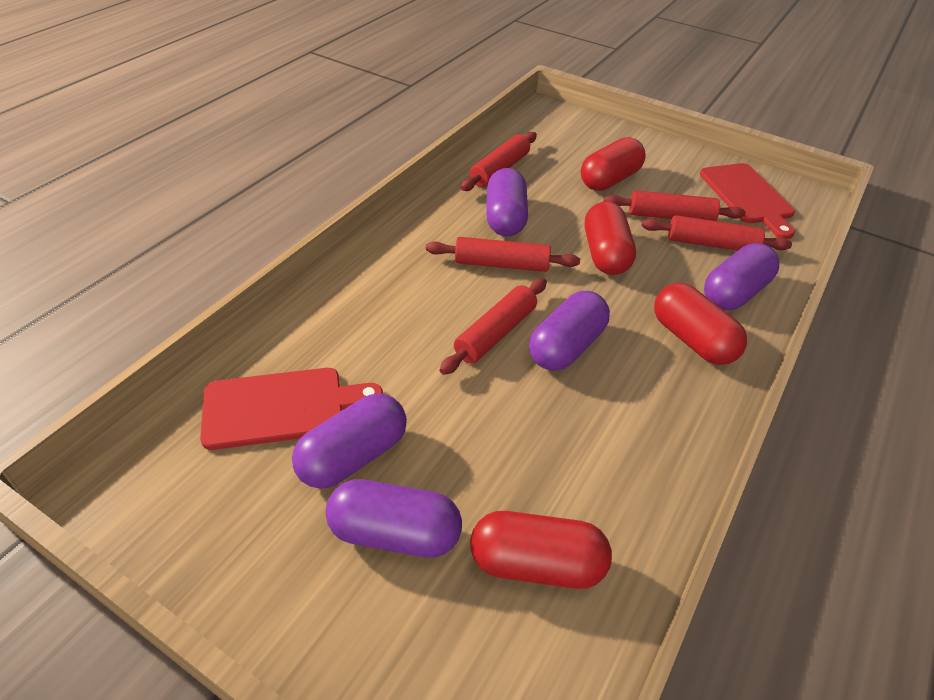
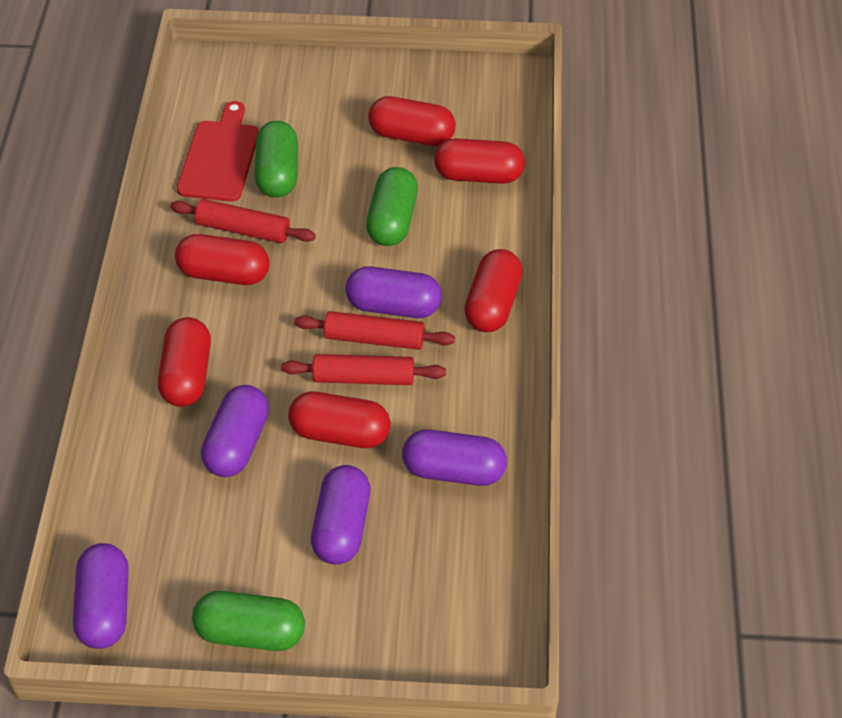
green capsule: none = 0 -> [192,591,305,651] [255,121,298,197] [366,167,418,246] = 3
red capsule: [470,511,612,589] [581,137,646,191] [585,201,636,275] [654,283,747,365] = 4 -> [158,317,211,407] [175,234,270,285] [288,392,391,448] [368,96,456,146] [434,138,525,184] [464,249,523,332] = 6
red cutting board: [200,368,383,450] [700,163,795,239] = 2 -> [177,101,259,202] = 1
red rolling pin: [426,237,580,272] [439,278,547,375] [461,132,537,191] [603,190,746,221] [641,215,792,251] = 5 -> [170,199,316,243] [281,354,446,385] [294,311,455,350] = 3

